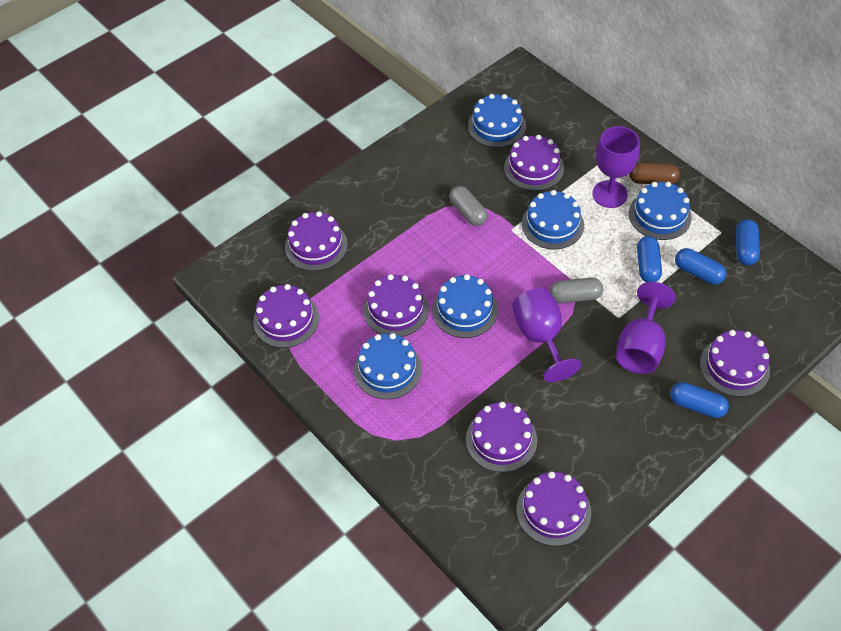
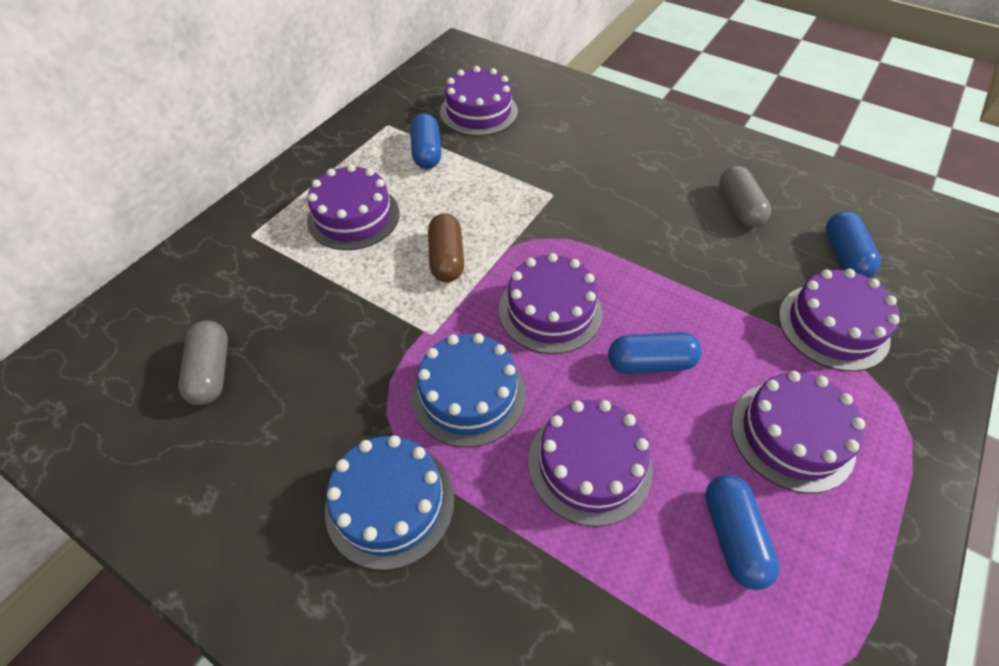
blue cake: [354,333,422,399] [432,274,498,338] [468,94,526,148] [522,190,584,249] [629,182,692,240] = 5 -> [325,435,454,570] [411,333,526,448] = 2
purple cake: [253,284,319,348] [285,211,348,271] [363,274,429,337] [466,402,537,472] [504,135,564,191] [517,471,591,546] [700,330,770,397] = 7 -> [307,164,399,250] [440,66,518,136] [499,253,602,354] [528,400,653,527] [731,371,865,493] [779,269,900,371] = 6
purple goblet: [512,288,581,382] [592,126,640,208] [616,282,676,374] = 3 -> none = 0

